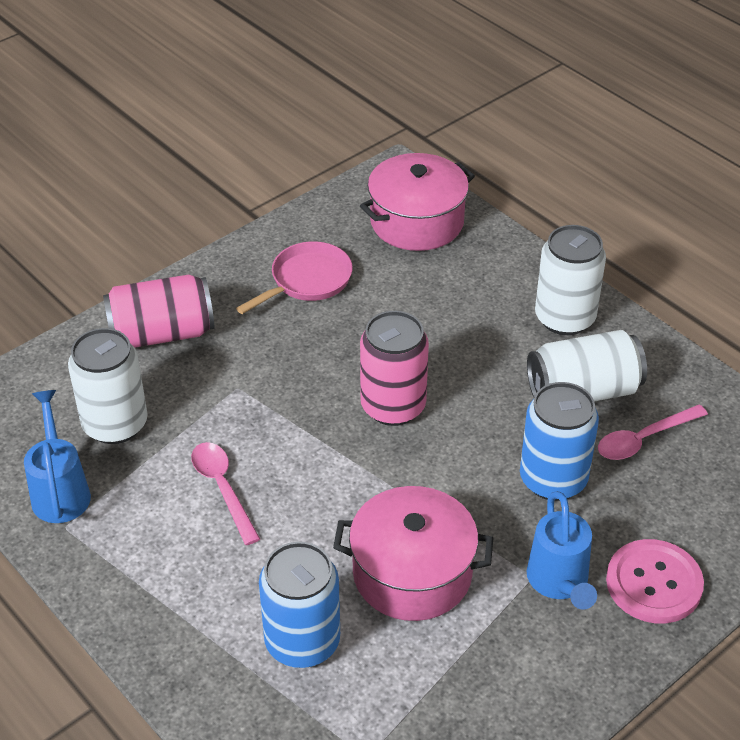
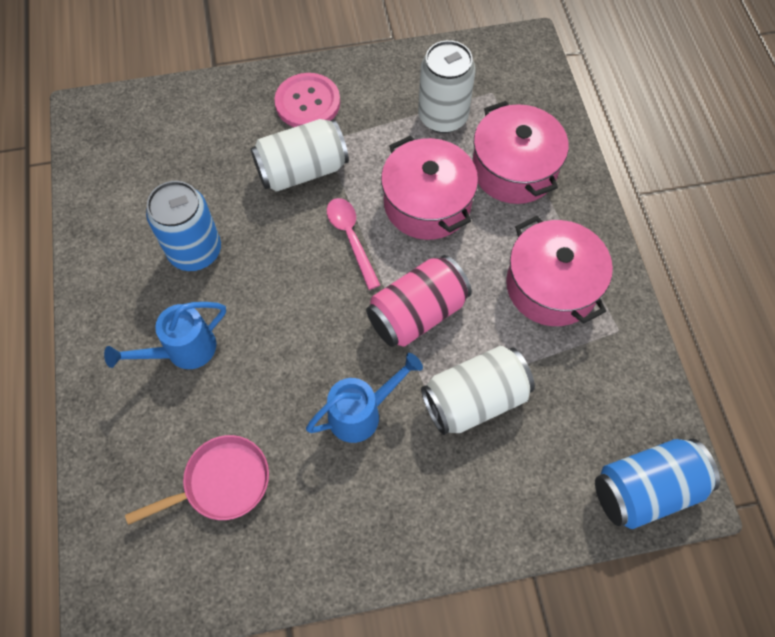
pink can: [103,274,214,348] [360,311,429,426] = 2 -> [366,255,472,347] = 1
pink pot: [333,486,493,621] [360,153,475,251] = 2 -> [381,136,478,240] [472,101,569,204] [506,216,613,326] = 3
pink spoon: [191,442,260,545] [598,405,708,460] = 2 -> [327,198,380,290] = 1

